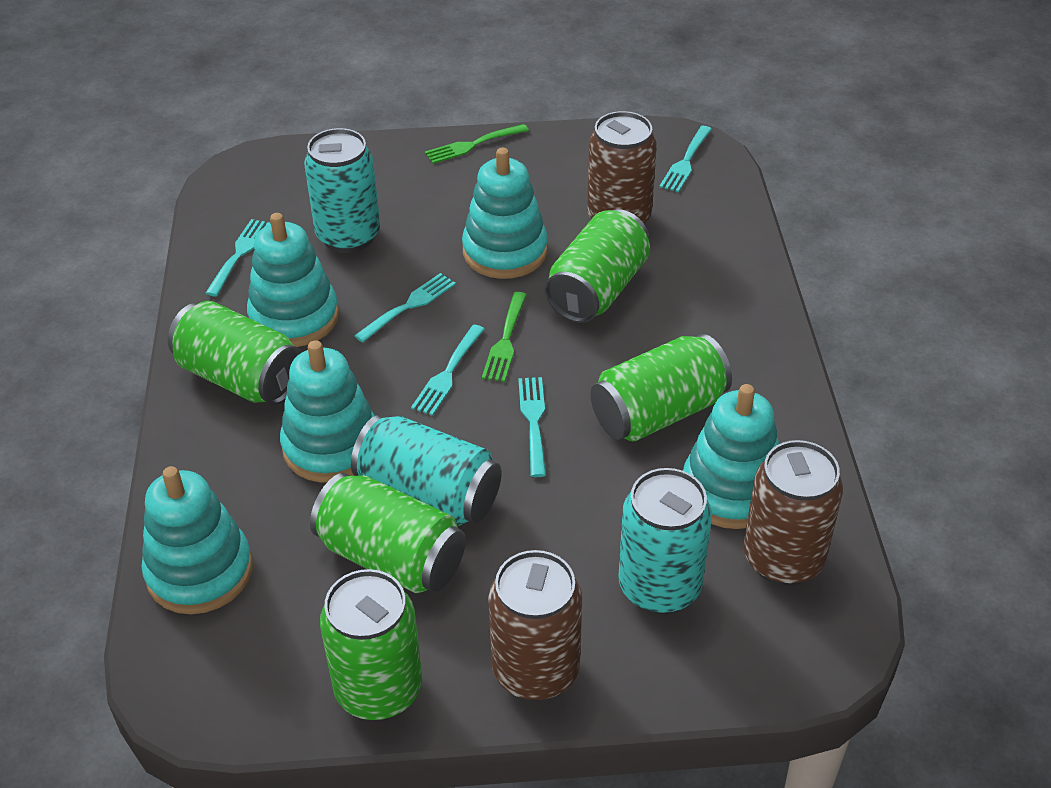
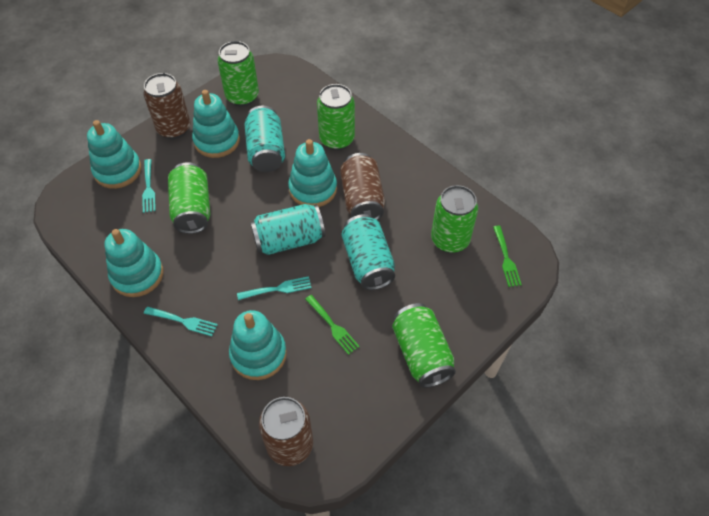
turquoise fork: [205,219,271,296] [354,273,456,343] [411,324,485,416] [518,377,546,477] [659,126,712,192] = 5 -> [142,159,156,213] [144,307,218,336] [237,276,311,300] = 3

